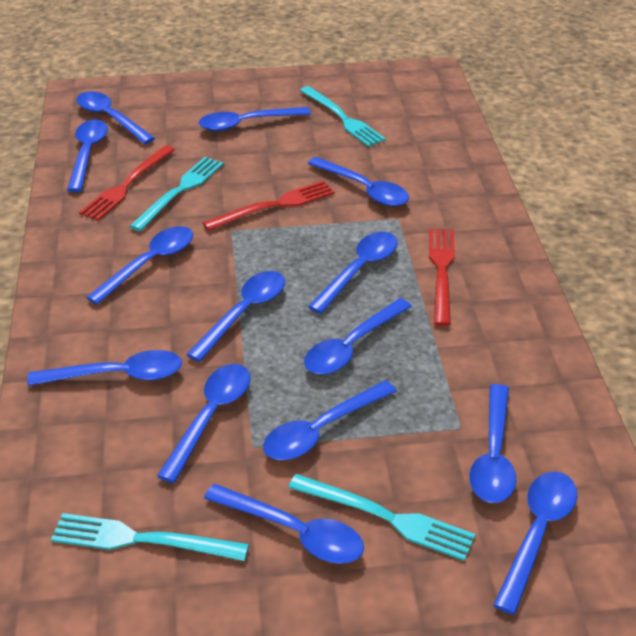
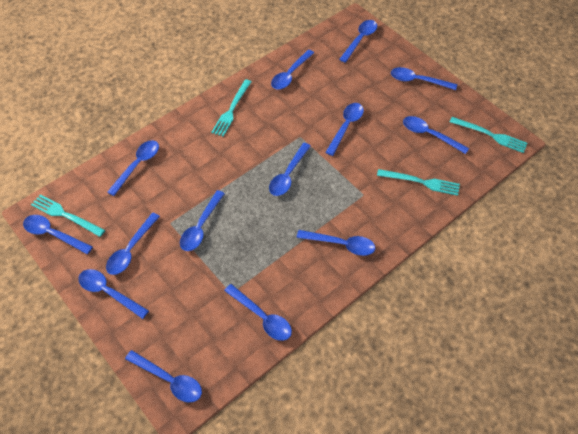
red fork: [79,146,175,221] [203,181,335,231] [429,228,455,326] = 3 -> none = 0

